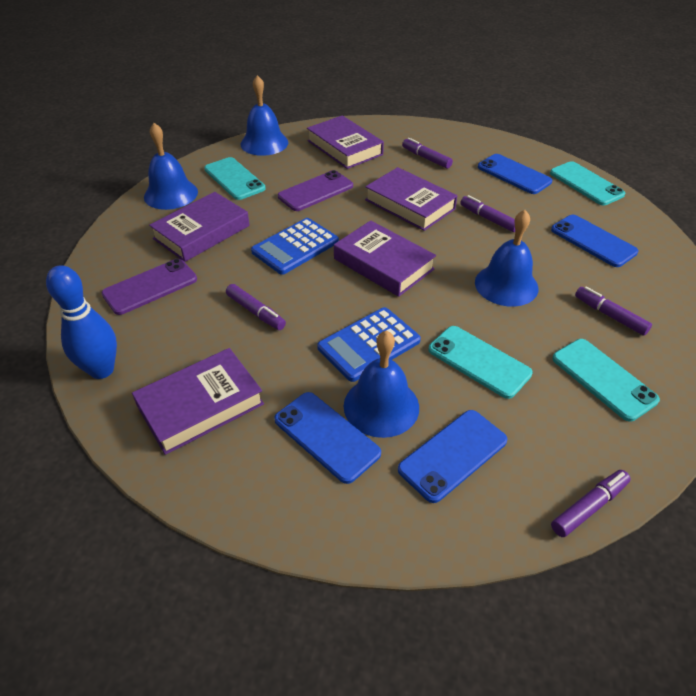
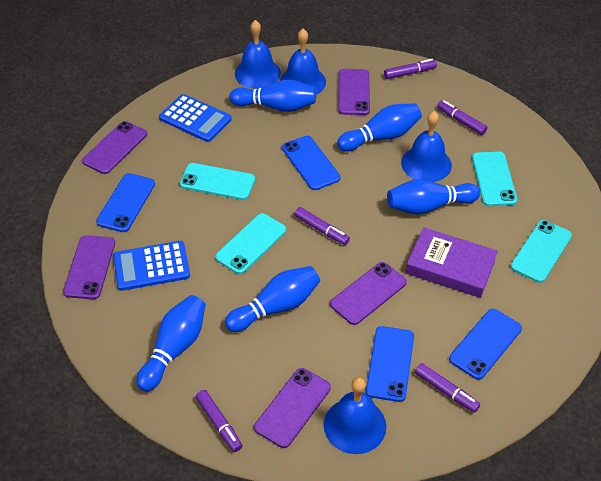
blue bowling pin: [46,265,117,379] = 1 -> [136,295,206,392] [225,266,320,332] [229,80,316,112] [337,103,422,152] [387,179,480,215] = 5
purple book: [132,348,264,455] [149,192,250,262] [307,115,384,169] [334,220,436,297] [365,167,458,231] = 5 -> [406,227,498,298] = 1
purple phone: [102,259,197,315] [278,170,353,211] = 2 -> [63,235,115,299] [82,121,147,174] [254,368,331,448] [330,262,407,325] [338,69,370,115] = 5

